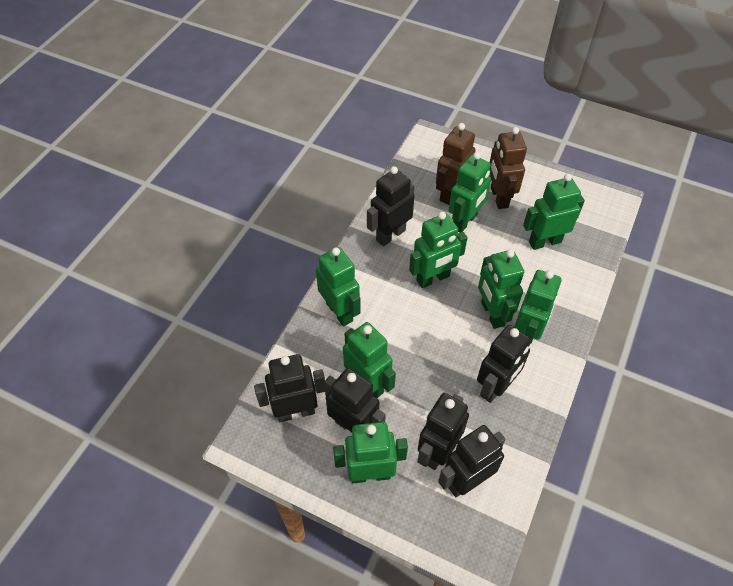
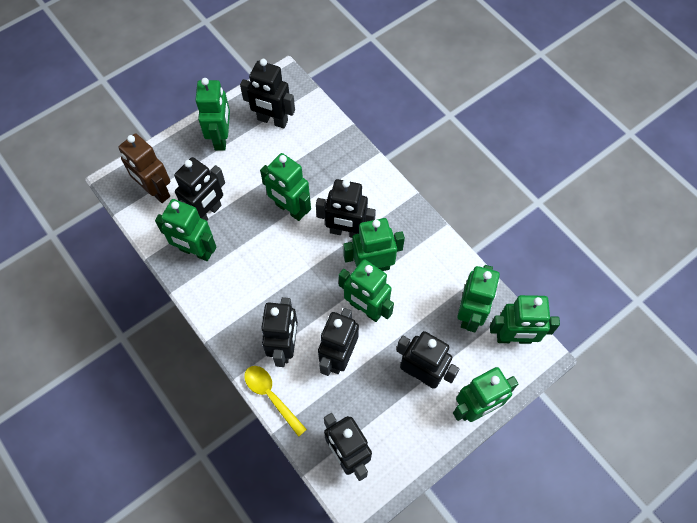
black robot: [254,354,325,422] [324,368,386,432] [367,166,414,246] [417,393,469,470] [438,425,505,497] [477,325,531,403] = 6 -> [174,157,225,221] [240,59,295,128] [261,297,298,367] [316,179,376,238] [318,308,359,376] [324,413,372,481] [397,331,460,389] = 7
brown robot: [436,123,476,205] [490,127,527,209] = 2 -> [119,133,170,203] = 1
yellow spoon: none = 0 -> [244,366,307,437] = 1

